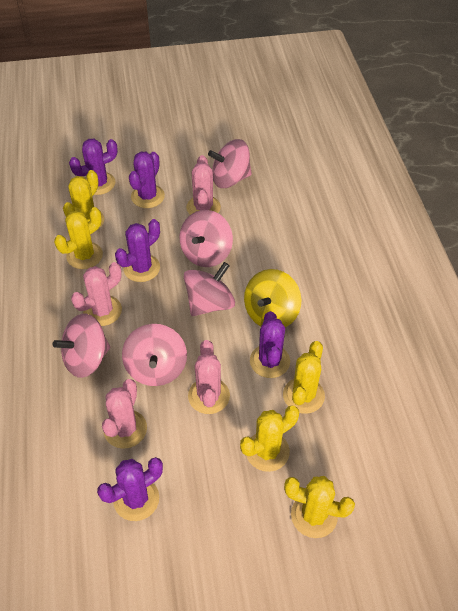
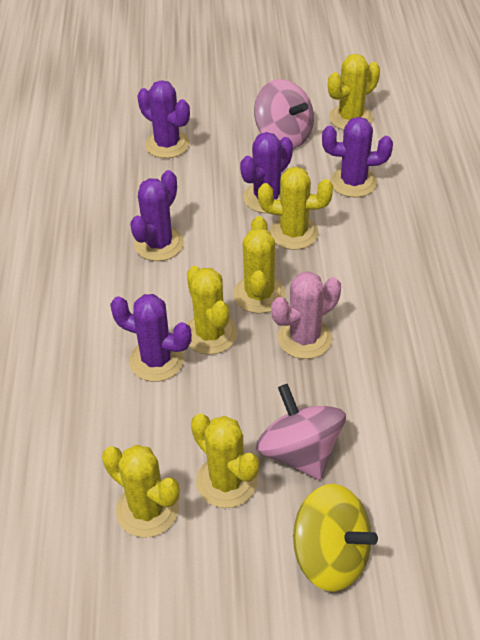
pink cactus: [71,262,122,326] [102,379,147,449] [186,155,221,215] [188,340,230,414] = 4 -> [271,272,341,359] = 1
pink spinning top: [53,314,110,378] [122,324,187,386] [180,210,233,267] [184,262,235,316] [208,139,252,188] = 5 -> [254,79,314,149] [256,384,346,480] = 2
yellow cactus: [54,207,103,269] [63,170,104,231] [240,405,299,472] [283,341,325,414] [284,476,355,538] = 5 -> [102,445,179,537] [187,266,238,355] [191,413,259,508] [233,216,286,314] [258,167,333,250] [328,54,380,130] = 6

